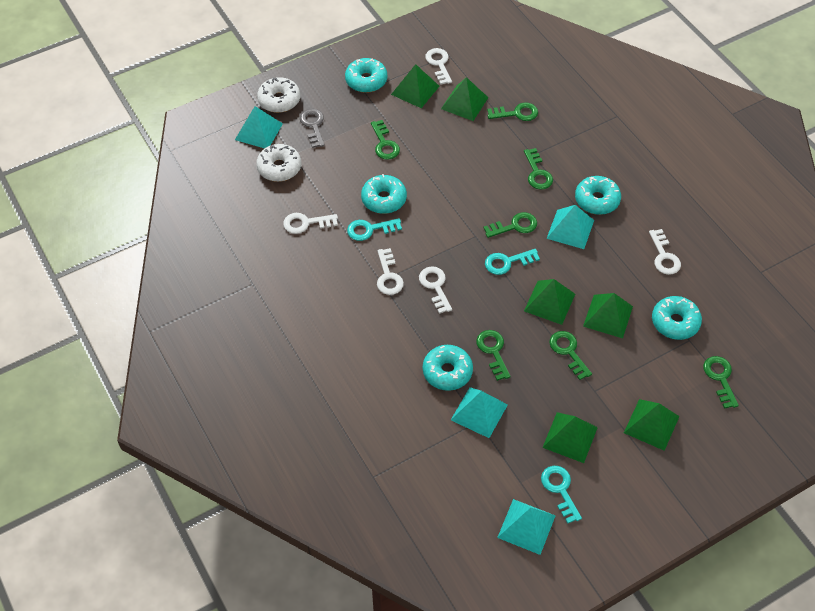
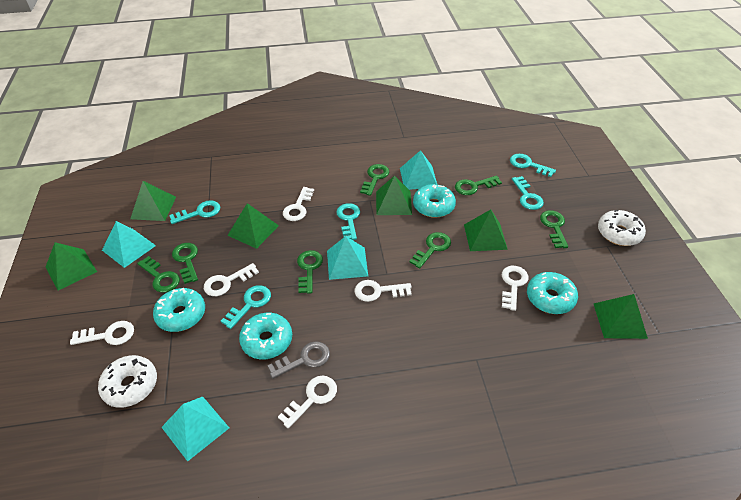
turquoise donut: [345,58,387,93] [361,174,407,214] [423,345,473,391] [575,176,621,215] [652,296,702,340] = 5 -> [153,288,205,332] [239,313,292,359] [413,184,456,218] [527,272,578,314] = 4
turquoise key: [347,218,402,241] [485,249,540,275] [541,466,582,524] = 3 -> [169,200,221,224] [221,285,271,329] [336,203,360,240] [510,154,556,177] [512,176,544,210] = 5
white key: [283,213,338,234] [377,248,404,295] [419,266,452,314] [425,48,452,85] [649,229,681,275] = 5 -> [70,321,134,345] [204,263,259,296] [278,376,337,428] [283,187,314,221] [354,280,412,302] [502,266,528,311] = 6

